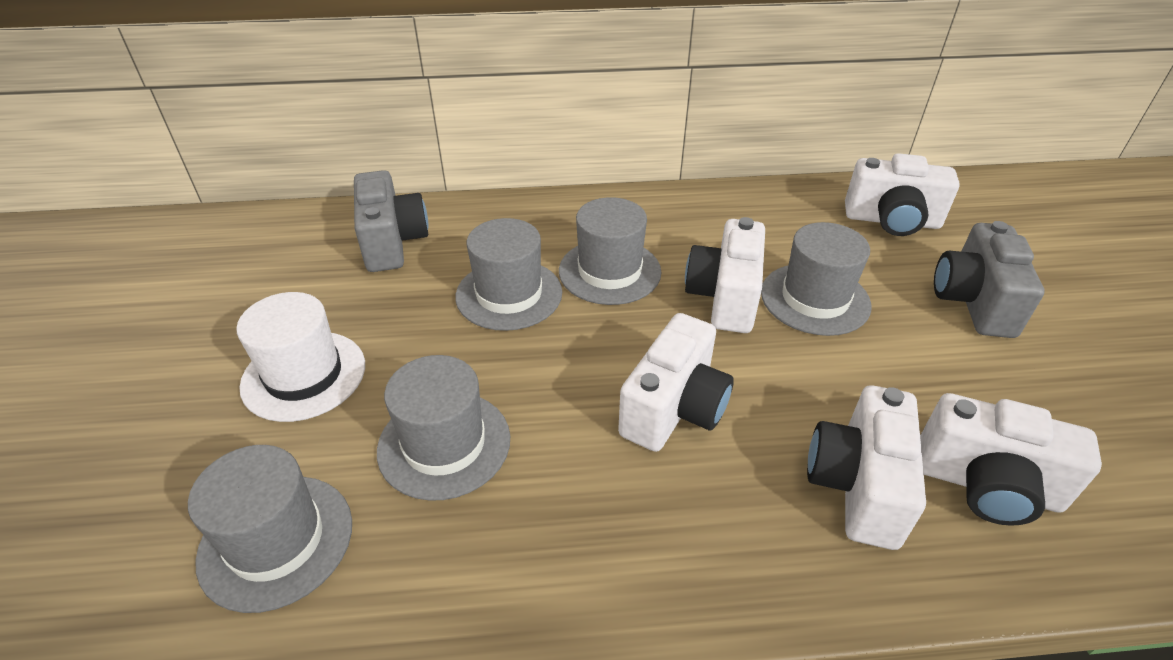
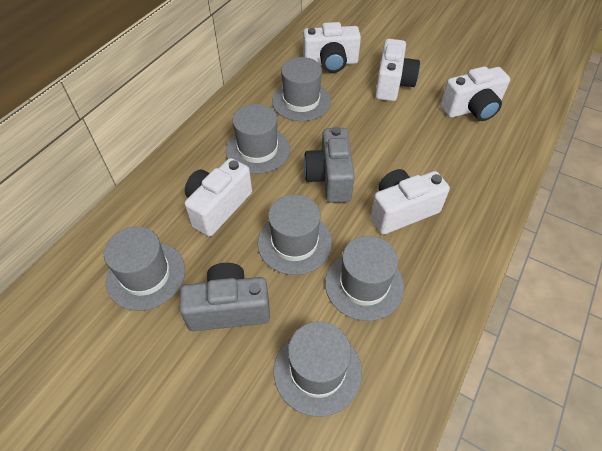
grey hat: [188,445,352,613] [377,355,510,501] [455,218,562,331] [559,197,661,305] [761,222,872,336] = 5 -> [104,226,185,311] [226,104,290,174] [258,195,332,275] [272,57,331,121] [274,321,362,417] [325,236,404,321] = 6
white hat: [236,292,365,422] = 1 -> none = 0

